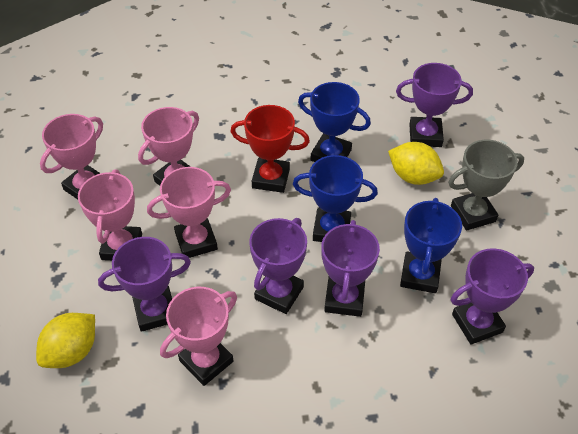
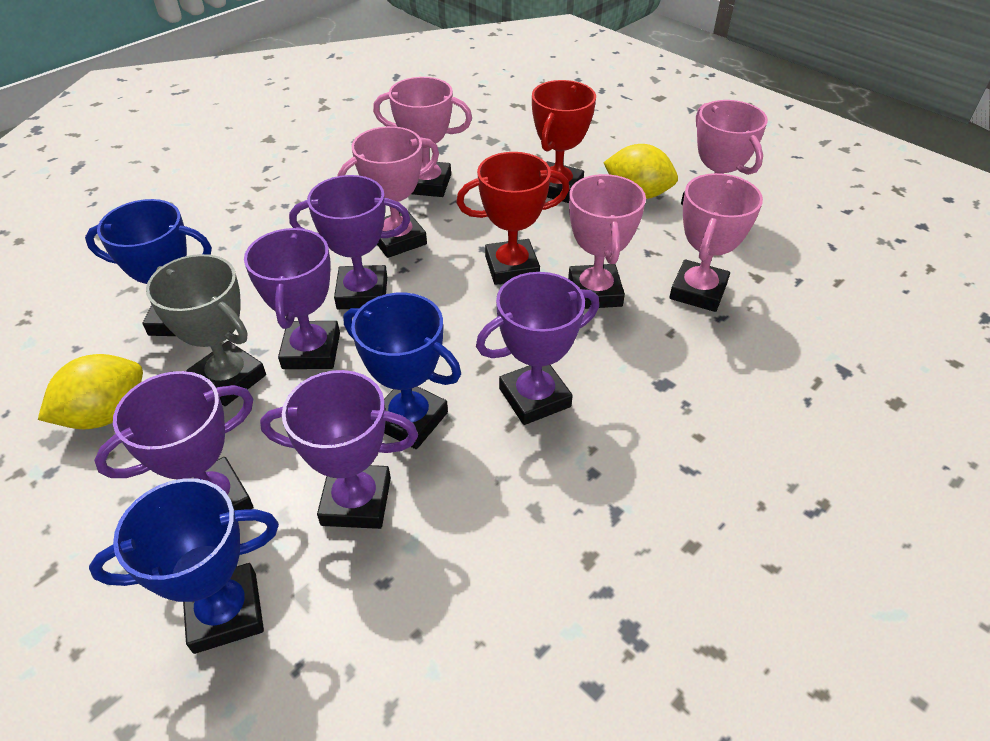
red trophy: [230,105,310,193] = 1 -> [456,152,570,285] [532,80,596,203] = 2

